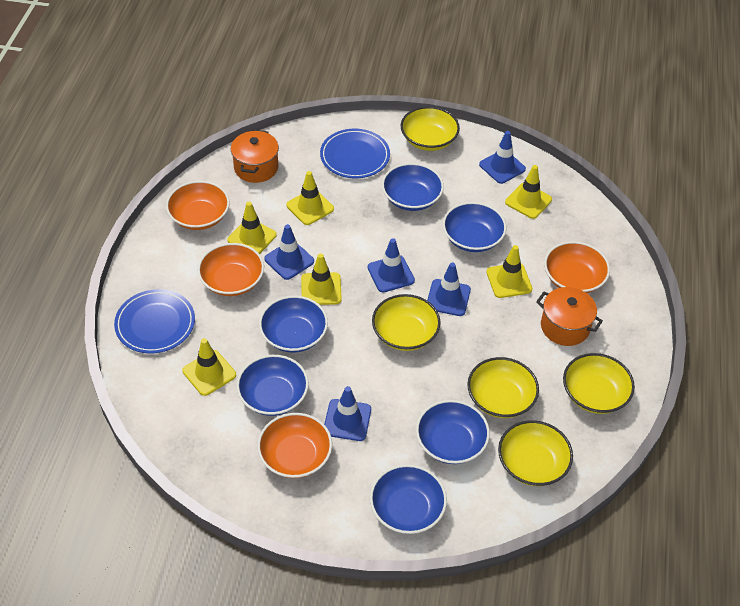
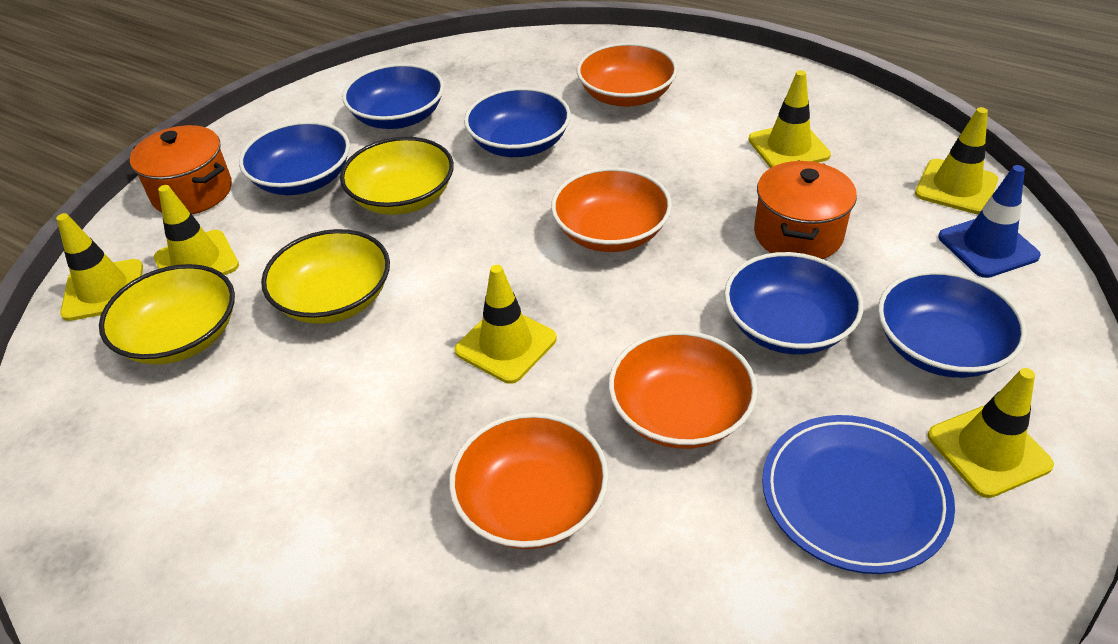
blue bowl: [237,355,309,416] [259,296,328,353] [370,464,447,534] [382,163,444,211] [416,400,490,464] [443,202,507,252] = 6 -> [239,121,350,195] [342,63,444,129] [464,87,571,157] [724,252,863,354] [878,270,1027,378] = 5
blue plate: [114,289,195,354] [320,129,390,178] = 2 -> [762,415,955,574] = 1
blue traffic cone: [264,224,314,280] [324,386,371,441] [368,238,415,293] [427,262,471,316] [479,131,526,184] = 5 -> [938,165,1041,278] = 1
yellow bowl: [372,294,441,351] [401,106,460,151] [467,357,539,418] [498,420,573,486] [563,353,635,414] = 5 -> [99,264,235,364] [261,229,390,324] [340,137,454,215] = 3

